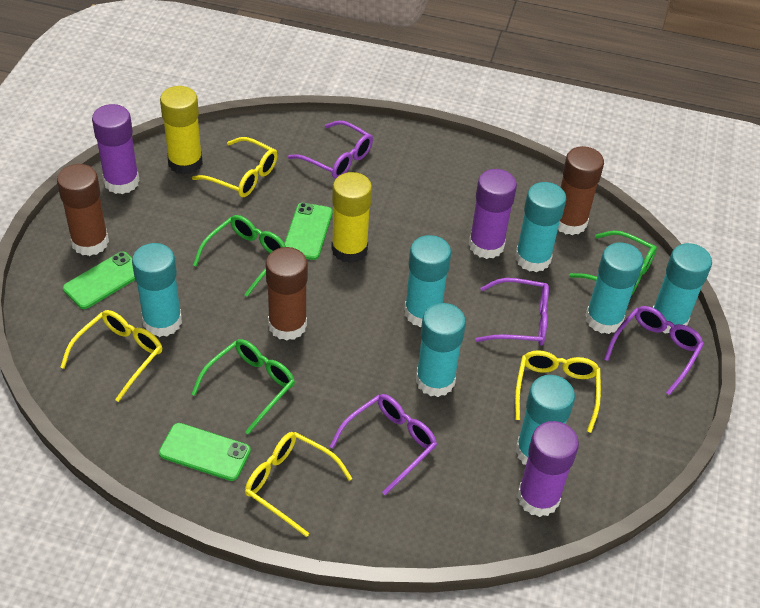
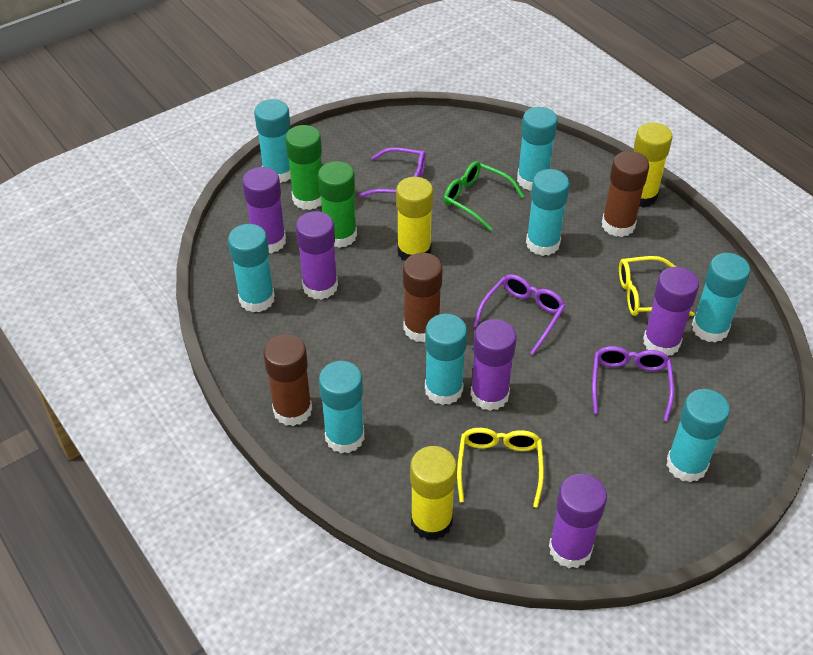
green glasses: [192,339,295,435] [193,215,286,297] [569,231,657,296] = 3 -> [444,161,524,231] = 1
green glue stick: none = 0 -> [285,125,322,210] [318,161,357,248] = 2
green phone: [63,252,135,309] [159,423,251,481] [284,203,333,260] = 3 -> none = 0
purple glasses: [288,121,373,179] [329,394,437,495] [475,278,549,346] [604,306,704,395] = 4 -> [359,148,426,197] [473,274,565,355] [592,346,674,421] = 3
purple glue stick: [92,104,140,194] [469,169,517,259] [517,421,579,517] = 3 -> [242,167,286,253] [296,211,338,300] [471,319,517,411] [549,474,607,568] [643,267,699,356] = 5
turquoise glue stick: [132,243,182,337] [404,235,451,327] [416,303,466,397] [515,182,566,272] [516,375,575,465] [585,242,643,334] [653,243,712,333] = 7 -> [228,224,275,313] [254,99,291,183] [319,361,365,453] [425,314,467,405] [517,107,558,191] [526,169,570,256] [667,389,730,482] [692,253,750,343] = 8
yellow glasses: [60,310,162,402] [192,137,278,197] [245,432,353,537] [515,350,601,433] = 4 -> [457,428,544,508] [619,256,695,316] = 2
yellow glue stick: [160,86,203,175] [331,172,372,263] = 2 -> [396,177,433,260] [410,446,457,540] [634,122,673,208] = 3

